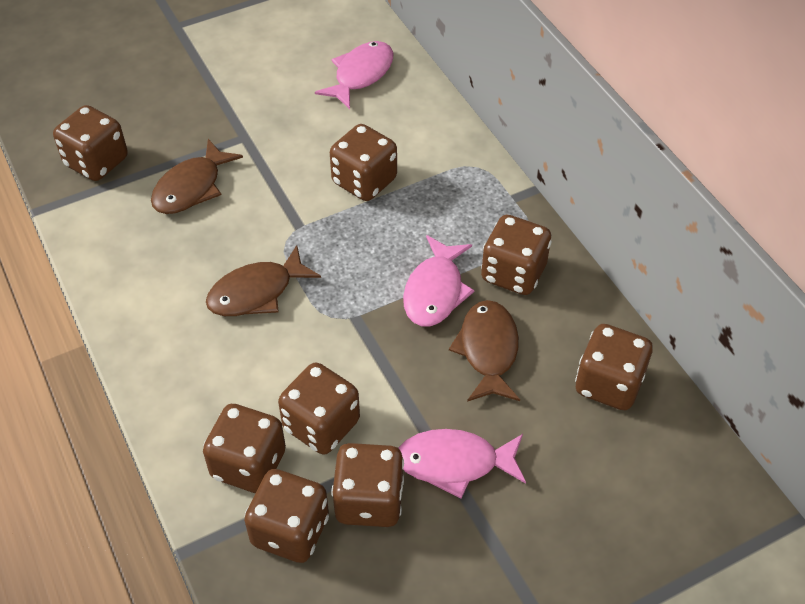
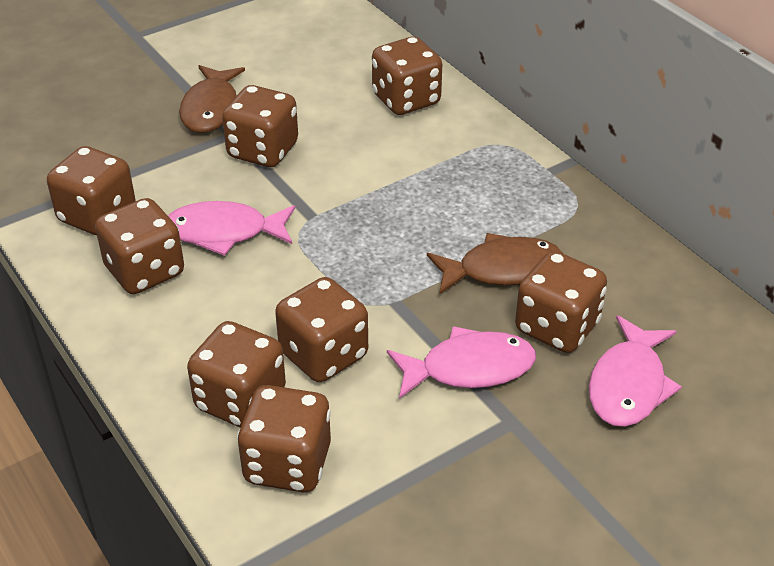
brown fish: [151,139,243,214] [206,245,321,316] [449,300,520,402] = 3 -> [179,65,245,133] [427,233,562,295] = 2

